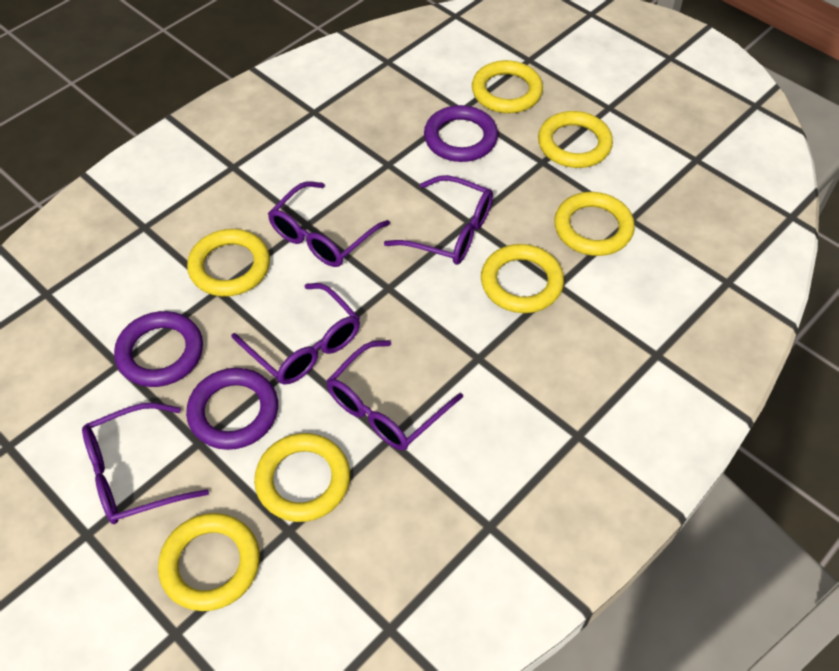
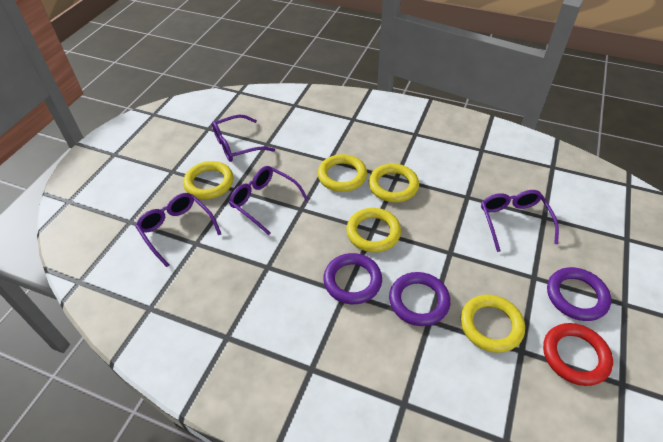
purple glasses: [82,403,209,524] [232,283,360,385] [268,181,390,267] [327,340,463,450] [384,175,493,265] = 5 -> [136,193,221,267] [212,115,275,162] [229,166,308,235] [481,190,559,252] = 4
red ring: none = 0 -> [543,323,613,386] = 1
yellow ring: [158,513,260,611] [187,229,270,297] [254,433,350,522] [472,60,543,113] [481,244,564,313] [538,111,613,168] [554,192,635,256] = 7 -> [183,161,234,199] [318,154,367,192] [346,208,401,252] [369,164,419,202] [461,295,525,353] = 5

